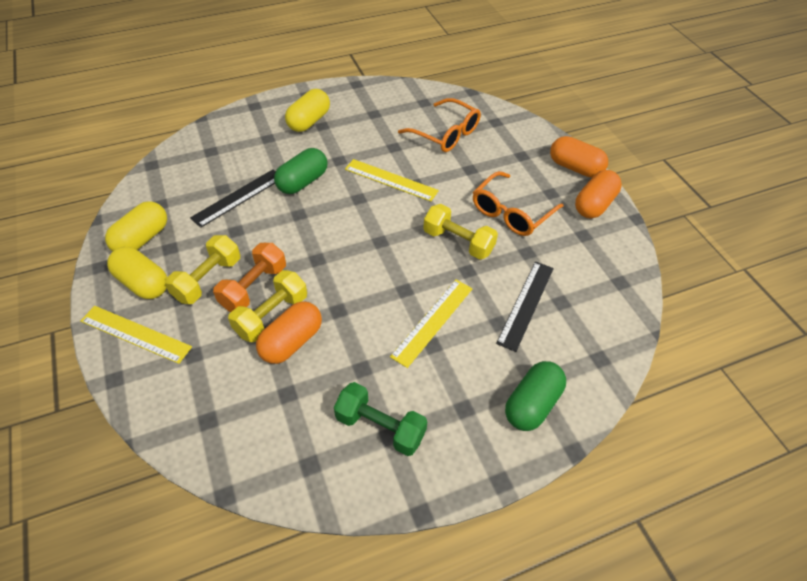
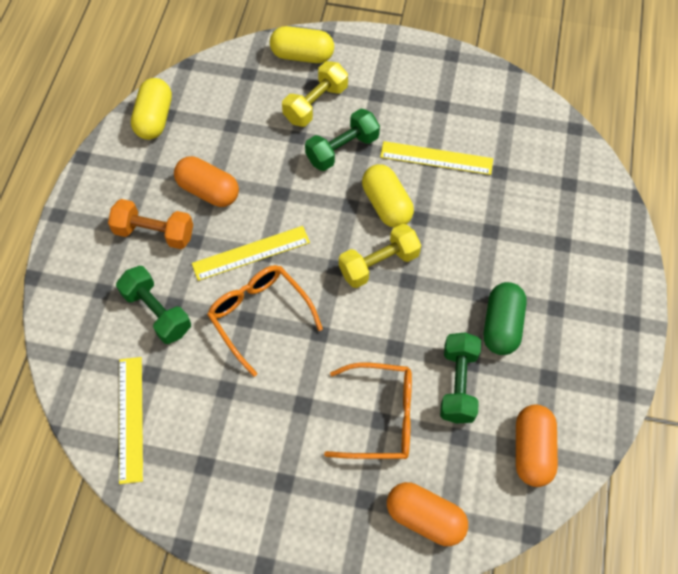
black ruler: [190,169,276,228] [496,261,554,352] = 2 -> none = 0
green capsule: [274,148,327,194] [505,361,566,431] = 2 -> [484,282,527,355] = 1
green dumbbell: [334,382,428,456] = 1 -> [116,266,191,344] [305,109,380,171] [440,332,481,424] = 3
yellow dumbbell: [165,235,240,304] [228,270,307,342] [423,204,498,259] = 3 -> [282,61,348,127] [339,224,421,288] = 2

